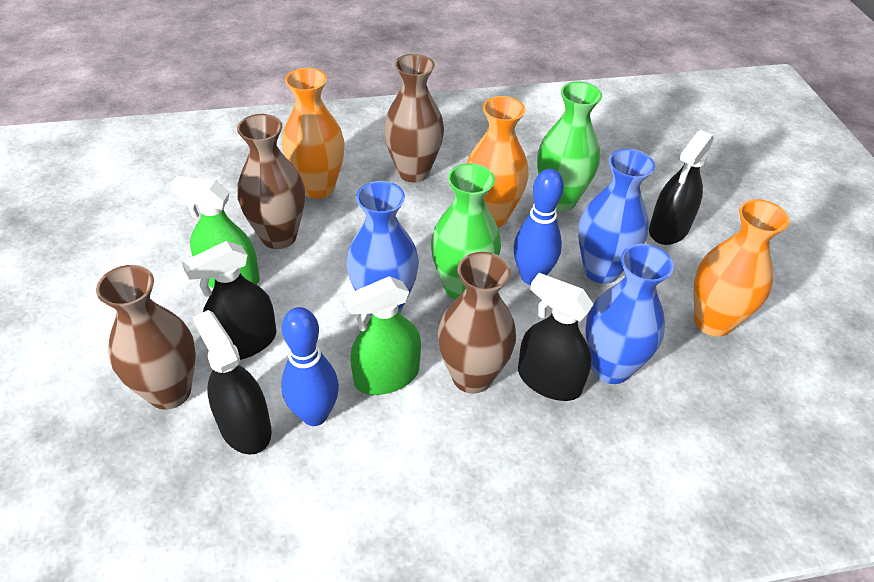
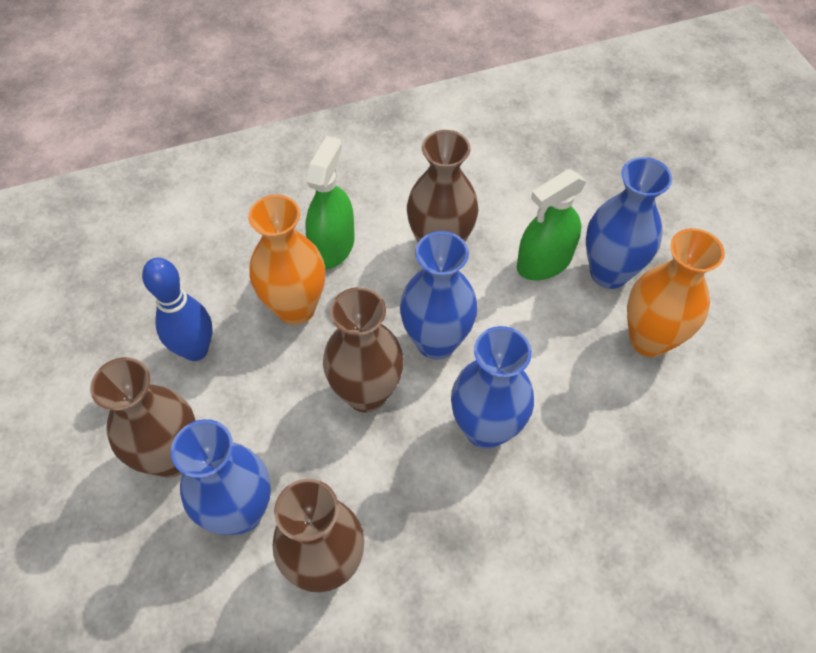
black spray bottle: [182,241,276,360] [193,310,272,455] [518,273,594,401] [649,130,714,245] = 4 -> none = 0
blue bowling pin: [281,307,339,426] [513,169,564,285] = 2 -> [142,258,212,361] = 1
blue vase: [346,181,419,316] [578,149,655,284] [585,244,674,384] = 3 -> [171,419,271,535] [400,231,478,360] [451,326,534,449] [586,157,672,289] = 4
green vase: [431,163,501,299] [537,81,602,212] = 2 -> none = 0
orange vase: [282,68,345,199] [467,96,529,227] [694,199,790,337] = 3 -> [248,195,325,325] [627,228,725,357] = 2

